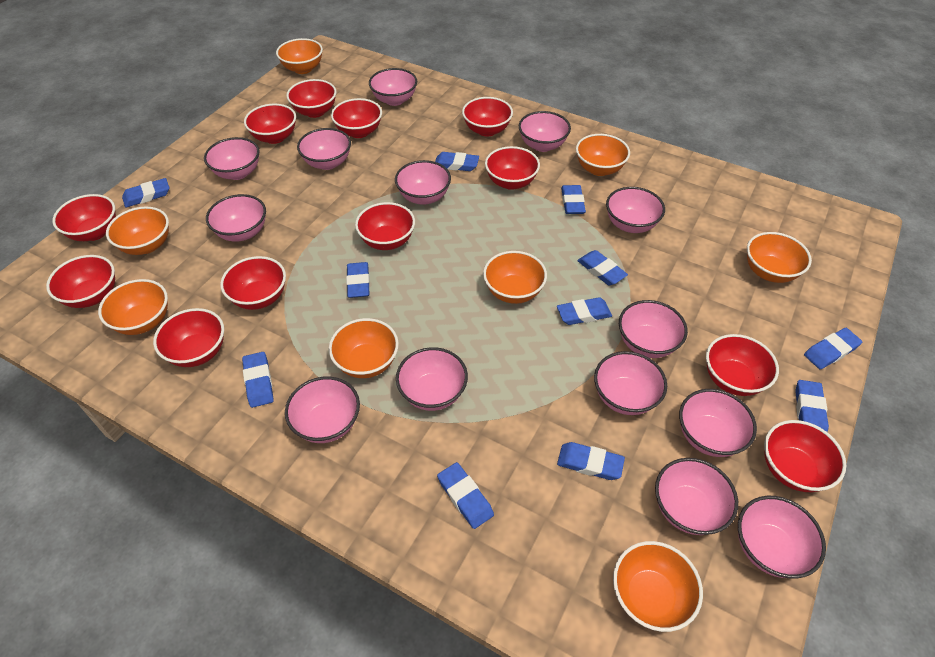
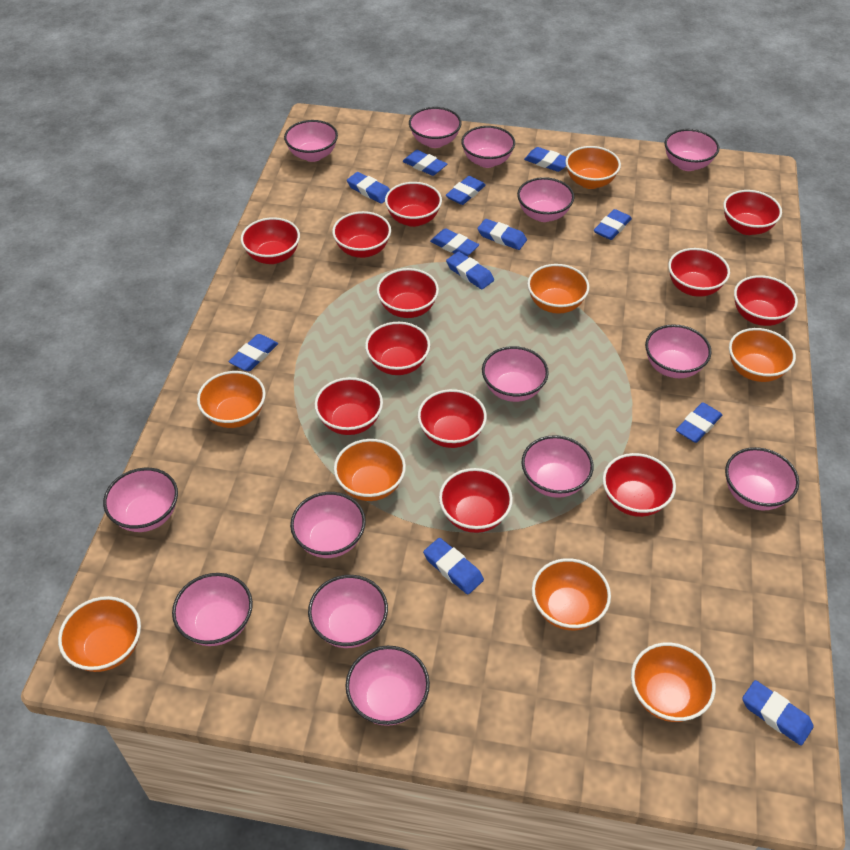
blue eraser: [122,178,169,208] [242,352,274,408] [346,262,370,298] [435,152,479,171] [437,462,494,529] [557,297,612,325] [557,442,625,480] [561,185,586,214] [577,250,628,285] [795,380,829,432] [804,328,863,369] = 11 -> [228,334,278,372] [347,172,390,204] [402,150,447,176] [423,538,484,595] [430,229,479,256] [445,176,486,205] [446,251,494,289] [477,219,527,250] [524,147,566,172] [594,209,632,240] [676,402,722,443] [742,680,814,746] = 12

